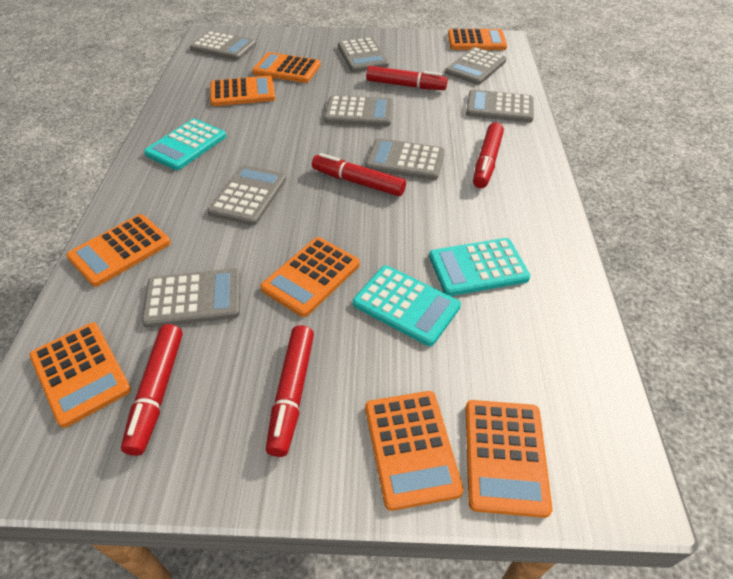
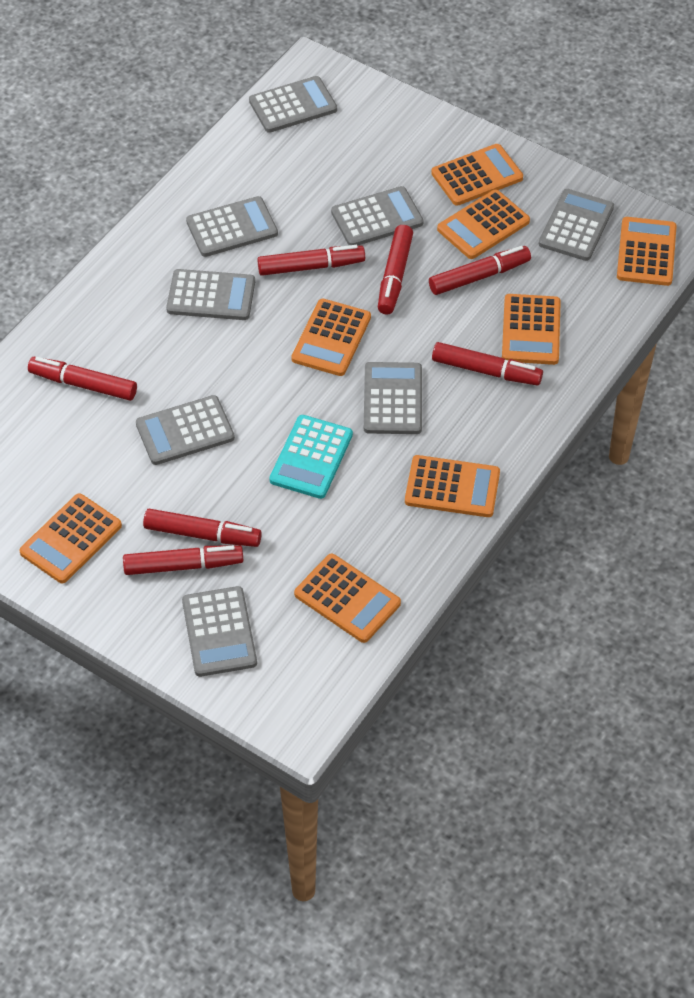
red marker: [121,324,183,456] [266,325,314,457] [312,153,406,196] [366,66,448,90] [473,122,504,188] = 5 -> [28,357,137,401] [123,545,244,575] [143,509,262,547] [257,245,365,276] [378,225,413,314] [429,246,531,295] [432,342,543,386] = 7
turquoise calculator: [144,119,226,170] [353,265,461,346] [429,238,530,296] = 3 -> [270,415,353,499] = 1

